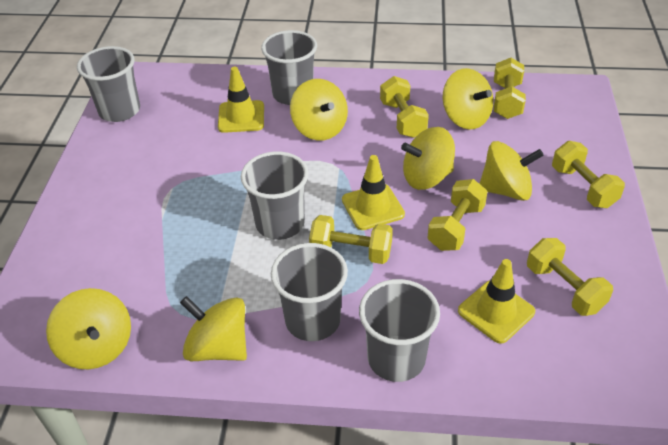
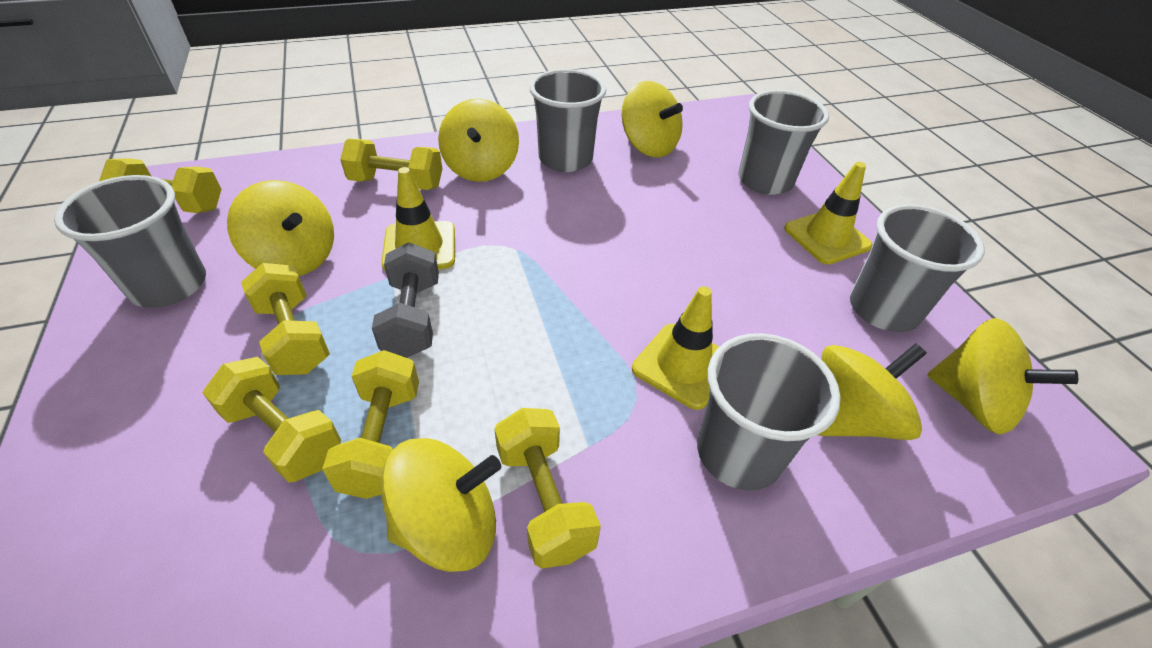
grey dumbbell: none = 0 -> [372,242,439,358] = 1

